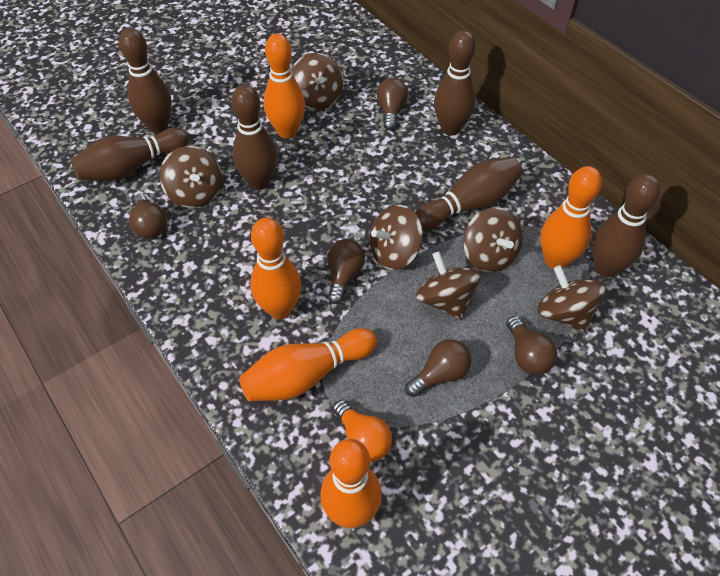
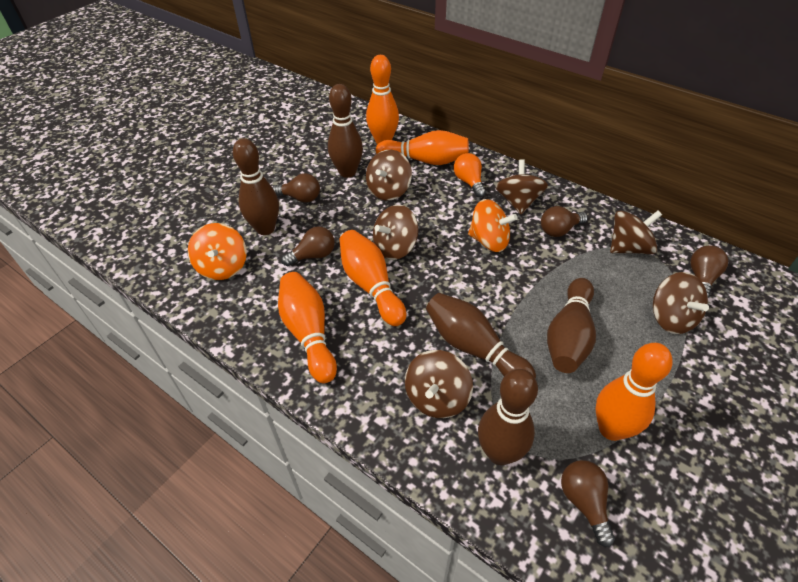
brown bowling pin: [71,128,189,181] [119,28,172,133] [232,85,277,190] [415,157,523,230] [434,30,476,136] [592,174,661,278] = 6 -> [233,138,279,235] [328,84,363,178] [426,293,536,379] [478,369,538,465] [547,278,596,373] = 5
orange spinning top: none = 0 -> [188,223,247,280] [468,199,518,252] = 2

